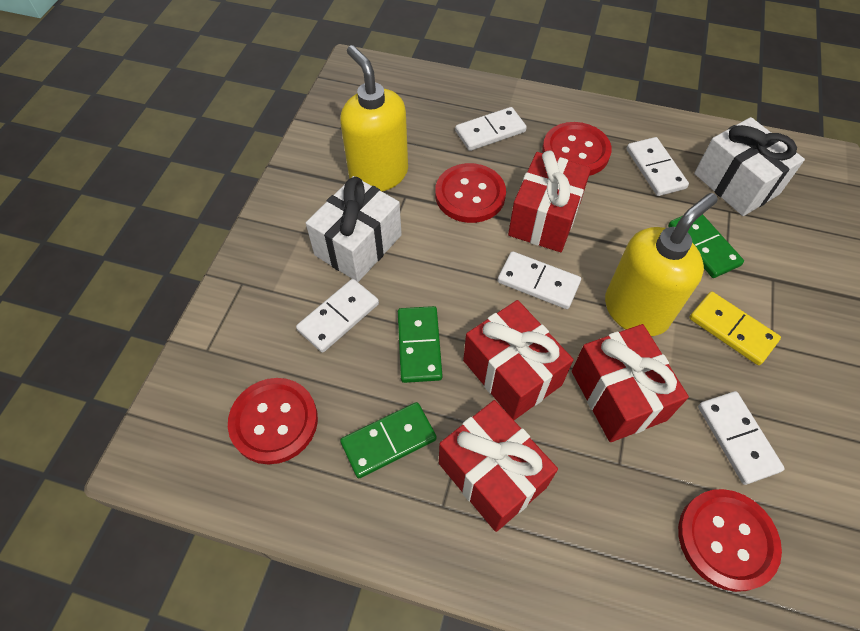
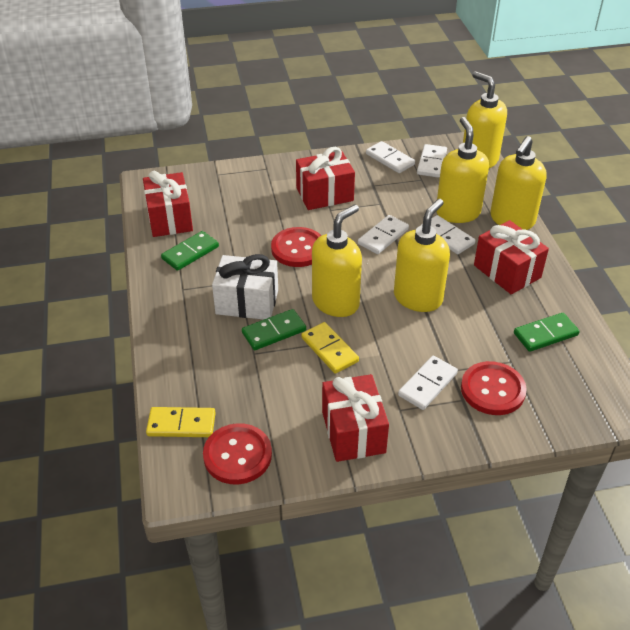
red button: [228,378,318,464] [435,163,506,223] [542,122,612,176] [678,489,782,592] = 4 -> [203,423,272,484] [271,227,322,267] [461,361,527,415] = 3
white gift: [306,176,402,282] [694,117,805,216] = 2 -> [212,254,278,320] = 1
yellow domino: [689,291,781,365] = 1 -> [146,407,216,437] [301,322,359,374] = 2
yellow soap dispenser: [340,45,408,191] [605,193,718,336] = 2 -> [312,204,362,317] [394,199,450,312] [436,117,489,223] [463,71,507,168] [490,136,547,230] = 5

